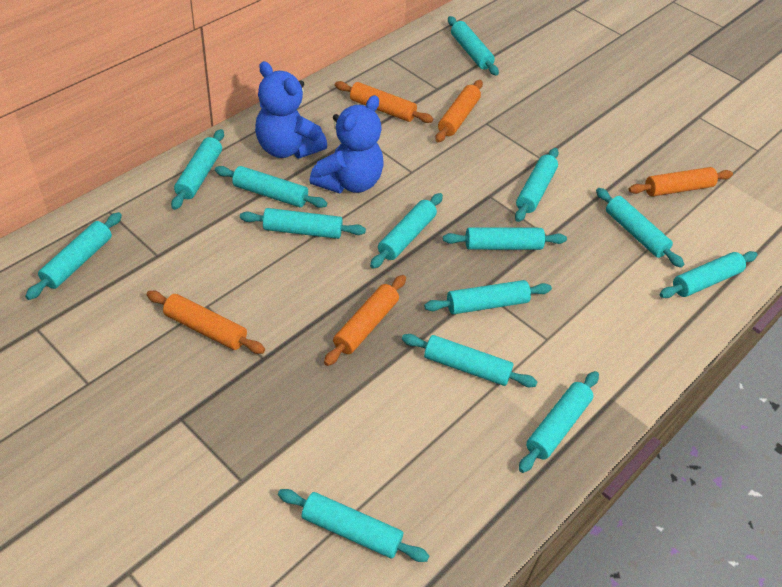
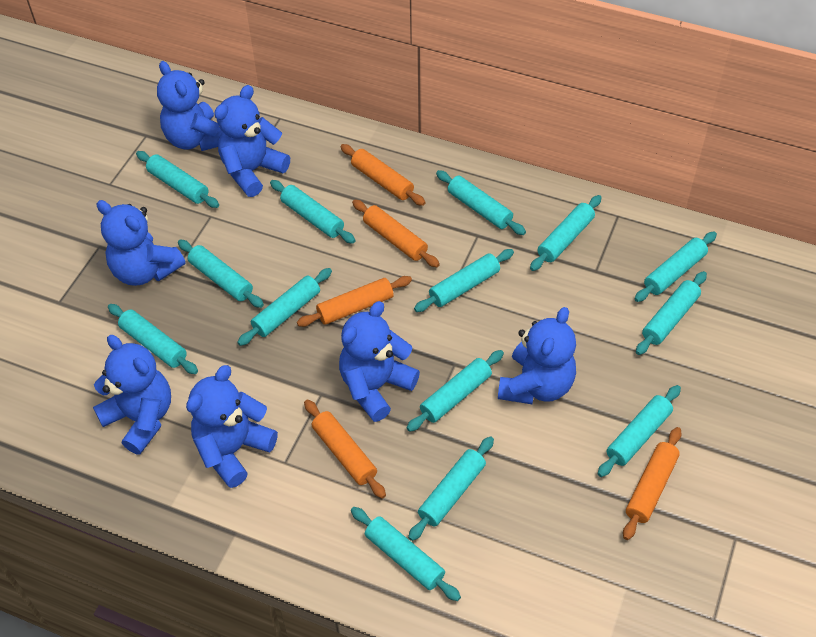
blue teddy bear: [255,61,327,158] [310,95,384,194] = 2 -> [93,335,171,455] [96,200,185,286] [157,61,222,151] [186,365,278,488] [214,85,290,197] [339,301,420,422] [498,307,576,404] = 7

